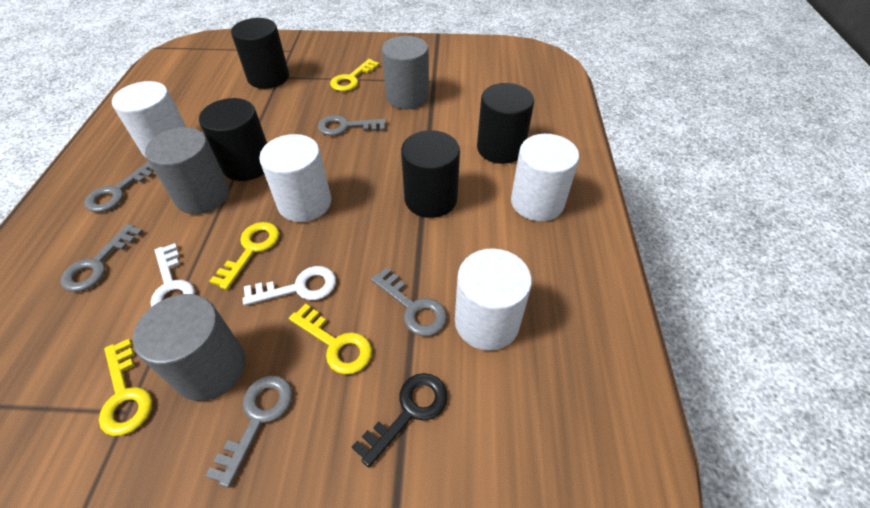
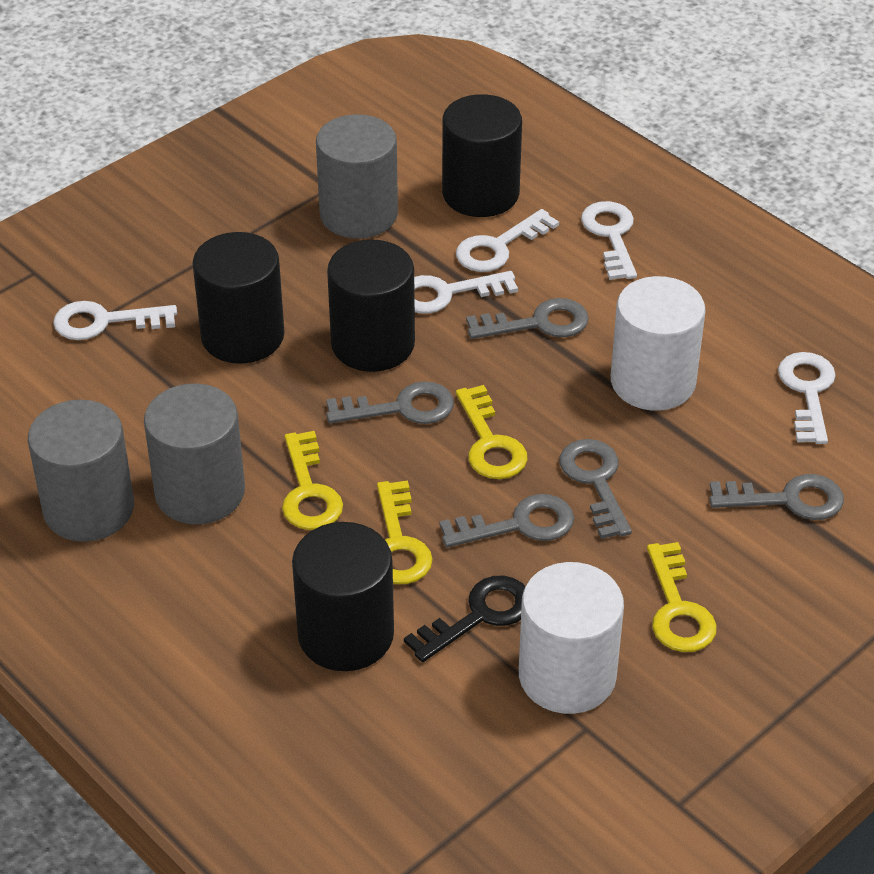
white cylinder: [112,81,186,158] [259,134,331,222] [455,248,532,351] [511,134,579,221] = 4 -> [519,562,624,714] [611,276,706,411] = 2
white key: [150,243,195,307] [242,266,336,306] = 2 -> [53,301,177,340] [414,271,518,314] [456,209,559,272] [581,201,637,280] [778,352,836,444] = 5

